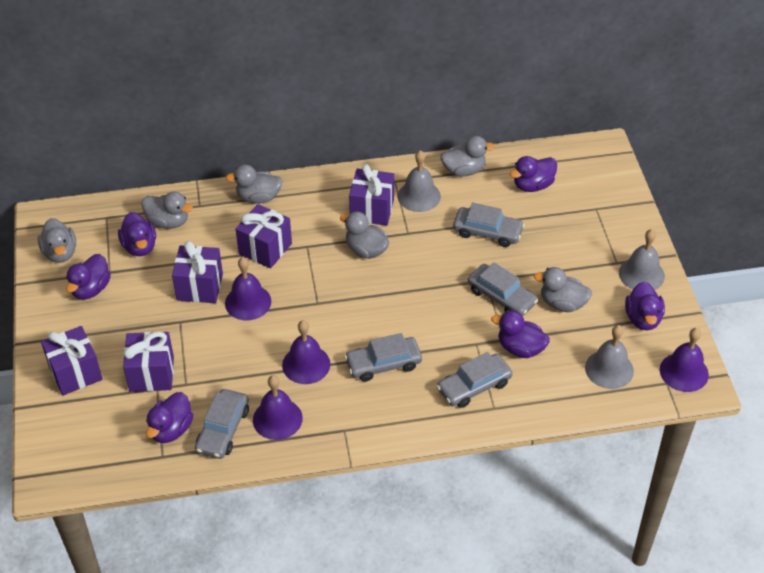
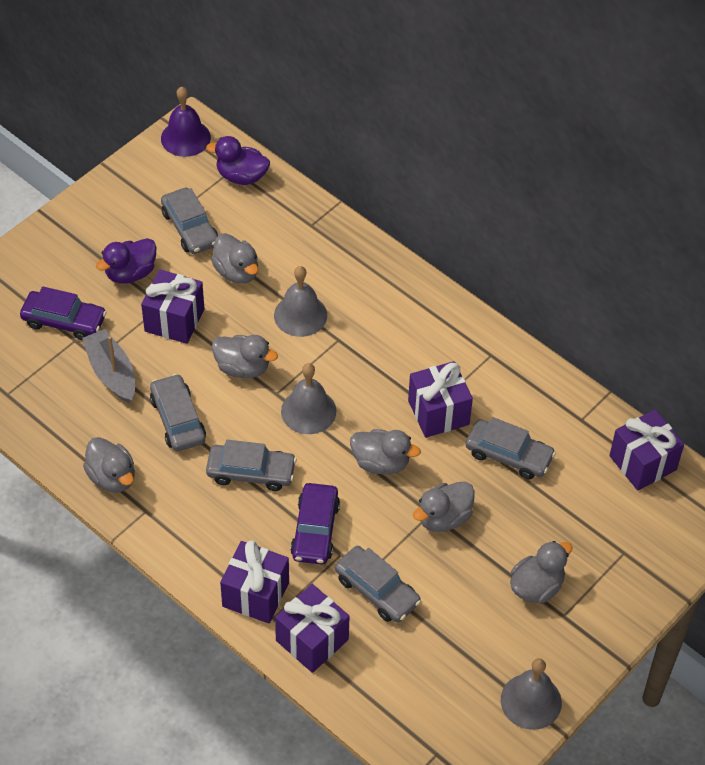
grey boat: none = 0 -> [82,329,135,403] = 1
purple bell: [225,257,271,320] [253,375,303,440] [282,320,330,384] [660,328,709,392] = 4 -> [161,87,211,157] = 1
purple car: none = 0 -> [20,287,107,340] [290,483,340,565] = 2
purple duck: [66,254,111,299] [118,212,156,256] [146,392,193,443] [491,311,550,358] [510,156,557,192] [625,282,665,330] = 6 -> [96,238,156,284] [206,136,270,185] = 2

